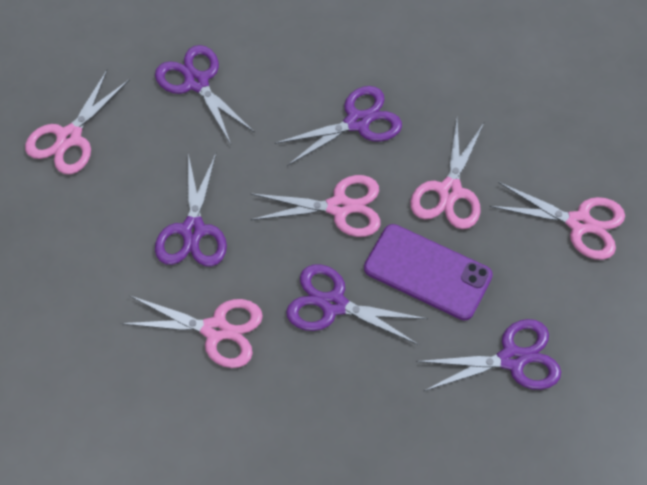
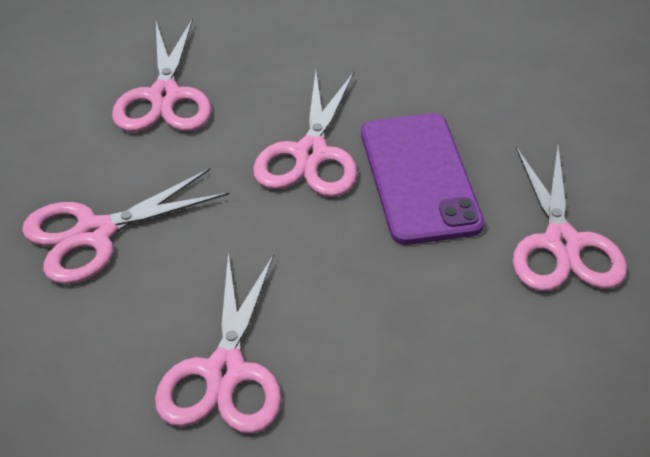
purple scissors: [155,45,255,144] [155,154,227,267] [275,86,402,166] [286,264,428,345] [416,319,561,391] = 5 -> none = 0

